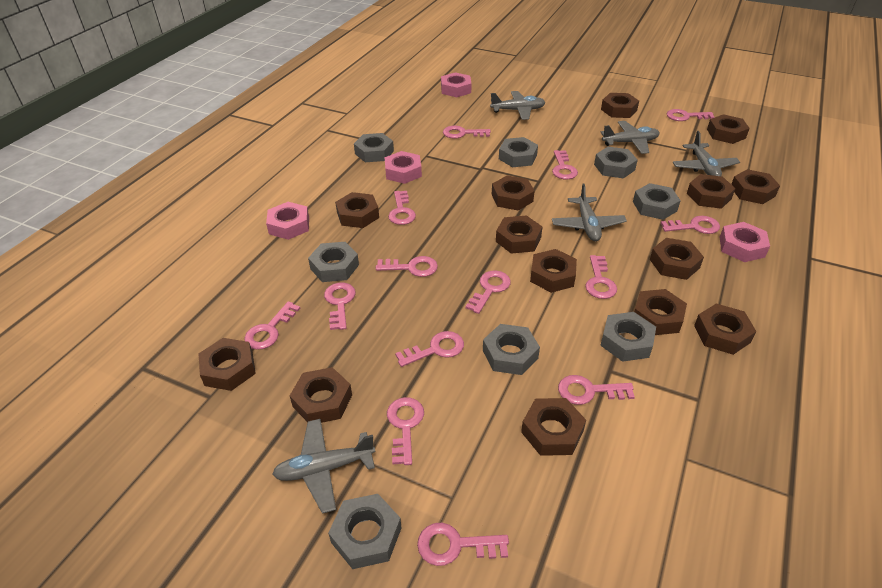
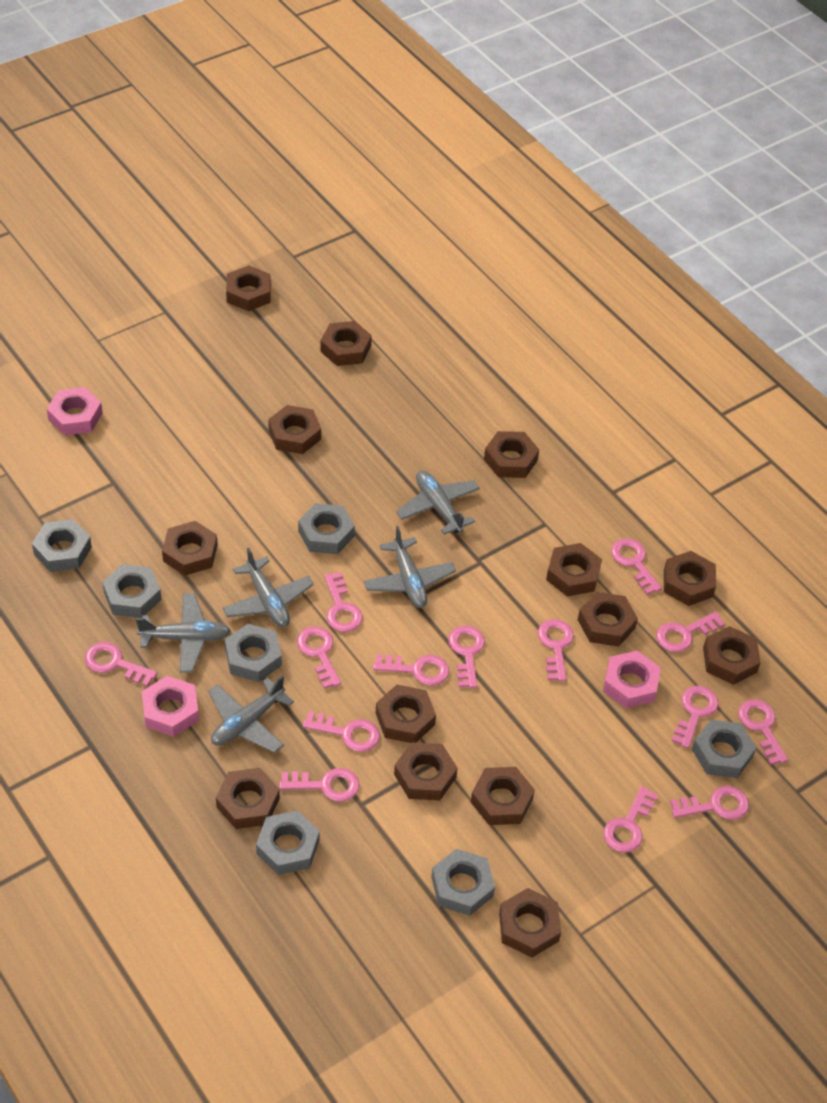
grey nut: [308,242,359,282] [328,494,401,569] [354,133,394,162] [483,324,540,375] [499,137,538,167] [594,147,638,178] [600,312,656,362] [633,183,681,220] = 8 -> [32,519,92,572] [102,564,161,618] [225,624,282,682] [256,810,320,875] [298,503,355,554] [431,849,495,916] [692,720,756,778] = 7
pink nut: [266,202,309,240] [385,151,422,184] [441,72,472,97] [719,222,770,262] = 4 -> [47,387,103,435] [142,676,199,737] [603,651,661,709] = 3

